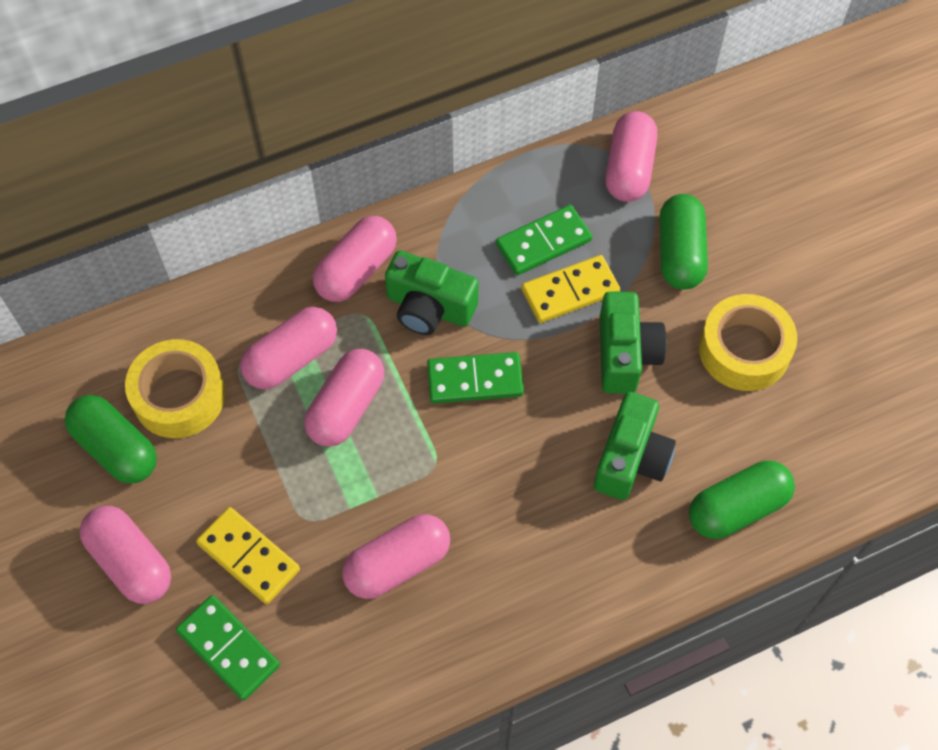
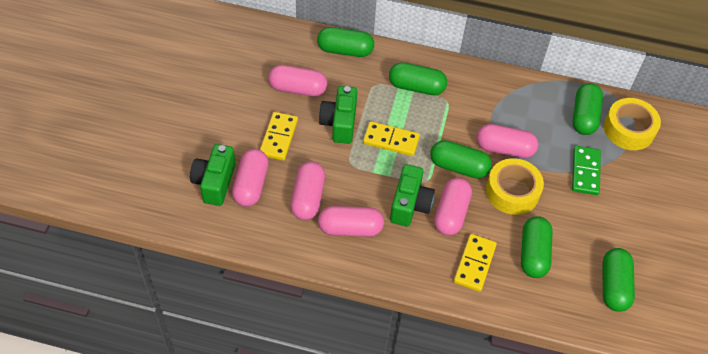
green capsule: [64,395,157,484] [659,194,708,290] [689,461,795,539] = 3 -> [317,27,374,57] [389,62,447,95] [430,140,492,179] [521,216,553,278] [572,83,603,135] [603,248,635,312] = 6
green domino: [176,595,280,700] [427,352,524,404] [496,205,592,275] = 3 -> [572,146,601,195] = 1
yellow domino: [196,507,300,604] [521,255,620,323] = 2 -> [260,112,298,160] [363,121,420,156] [454,234,497,292] = 3

